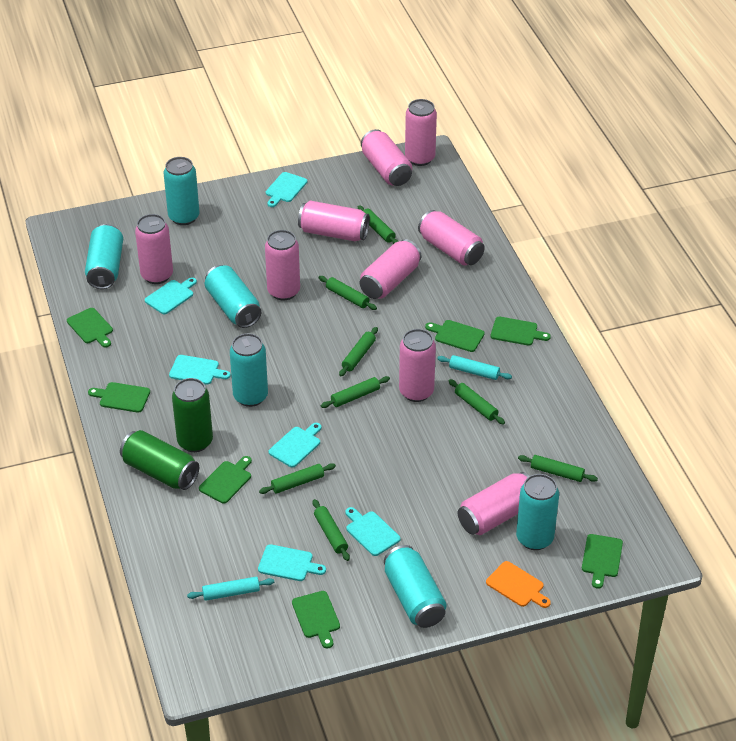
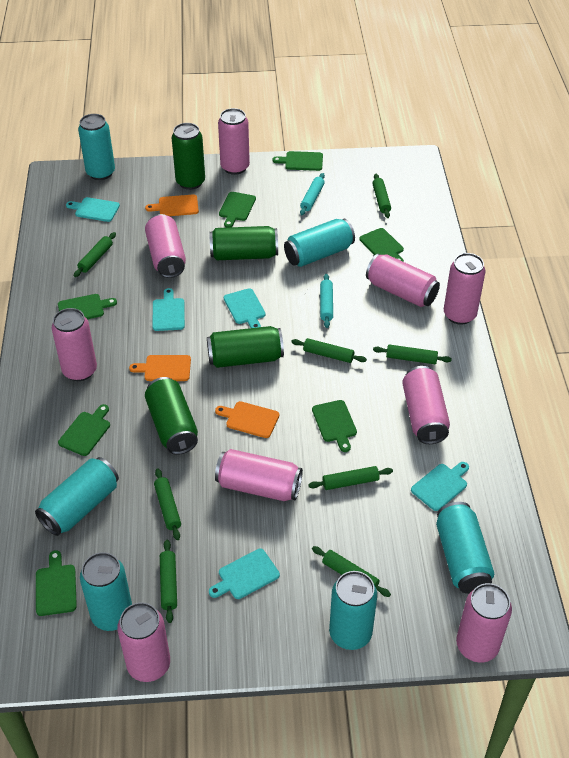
green can: [120,430,199,490] [172,378,213,452] = 2 -> [145,377,198,455] [171,123,205,190] [207,326,284,368] [209,226,278,260] = 4
orange cutting board: [486,561,551,608] = 1 -> [129,355,191,381] [145,194,199,216] [215,401,279,438] = 3
turquoise cutting board: [145,277,197,314] [169,355,231,385] [258,544,326,581] [266,172,307,207] [269,423,321,468] [345,507,401,556] = 6 -> [66,197,120,222] [152,288,185,331] [209,549,280,599] [224,288,266,328] [411,462,469,511] = 5

